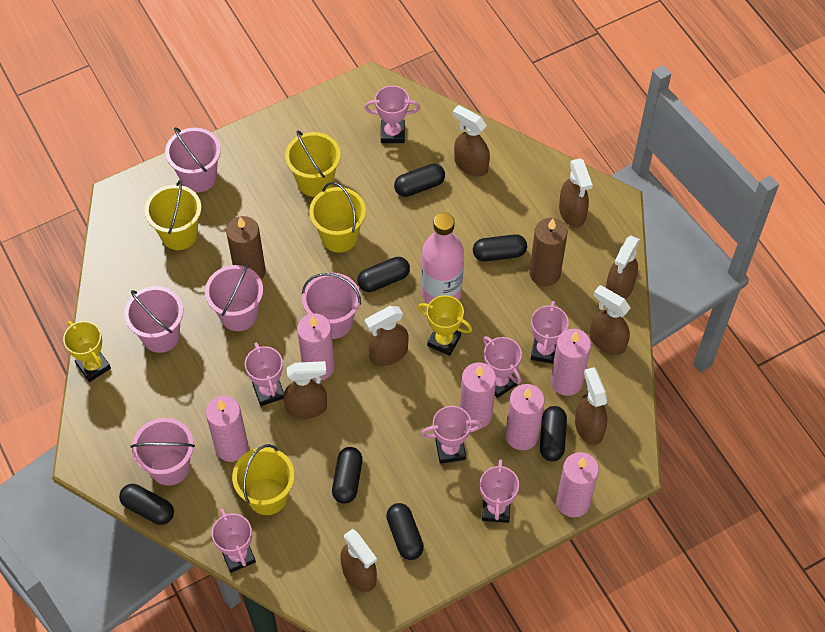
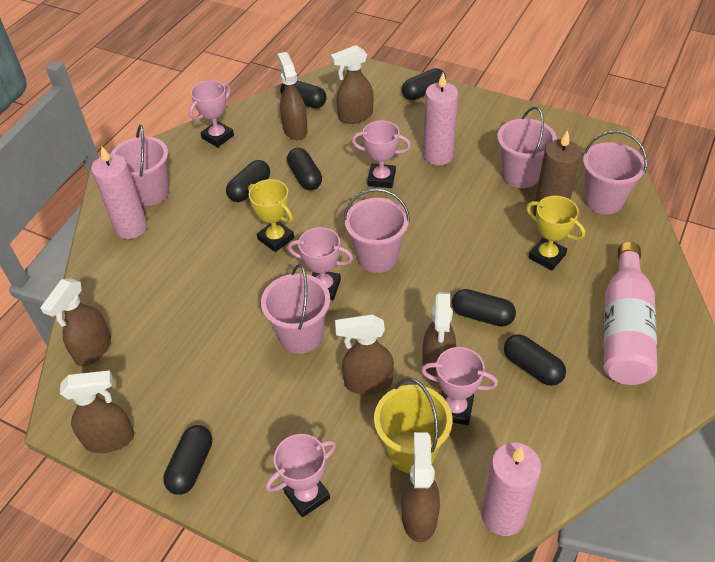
brown candle: [226,216,266,280] [529,218,568,286] = 2 -> [533,130,581,216] = 1
brown spray bottle: [283,361,327,419] [340,529,377,592] [365,306,408,366] [453,105,490,177] [559,158,593,228] [575,367,607,445] [590,285,631,355] [606,236,640,299] = 8 -> [40,278,111,366] [60,370,134,453] [278,52,308,140] [331,45,373,124] [335,314,394,395] [401,432,440,543] [422,292,456,383] = 7
pink candle: [205,396,248,462] [297,313,335,381] [460,362,496,428] [505,384,545,450] [550,329,591,396] [556,452,599,517] = 6 -> [91,146,148,239] [423,72,459,166] [481,442,541,536] = 3
pink trophy: [212,509,256,573] [245,343,284,406] [364,86,420,143] [421,406,483,464] [480,460,519,523] [483,336,522,398] [531,301,569,364] = 7 -> [189,80,234,147] [266,434,336,517] [288,227,353,300] [352,120,411,188] [421,347,498,425] = 5
yellow bucket: [145,180,201,250] [232,444,295,515] [285,130,341,197] [309,182,366,253] = 4 -> [374,378,453,473] = 1

